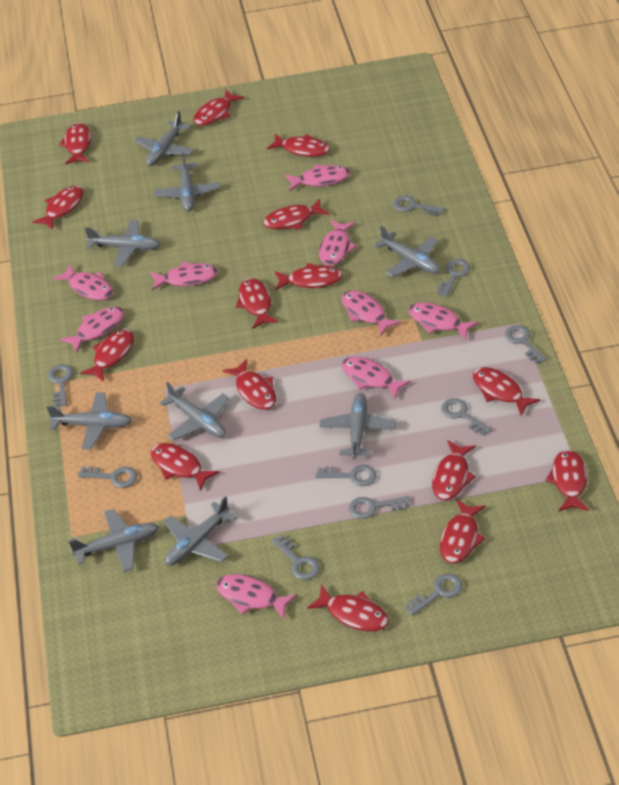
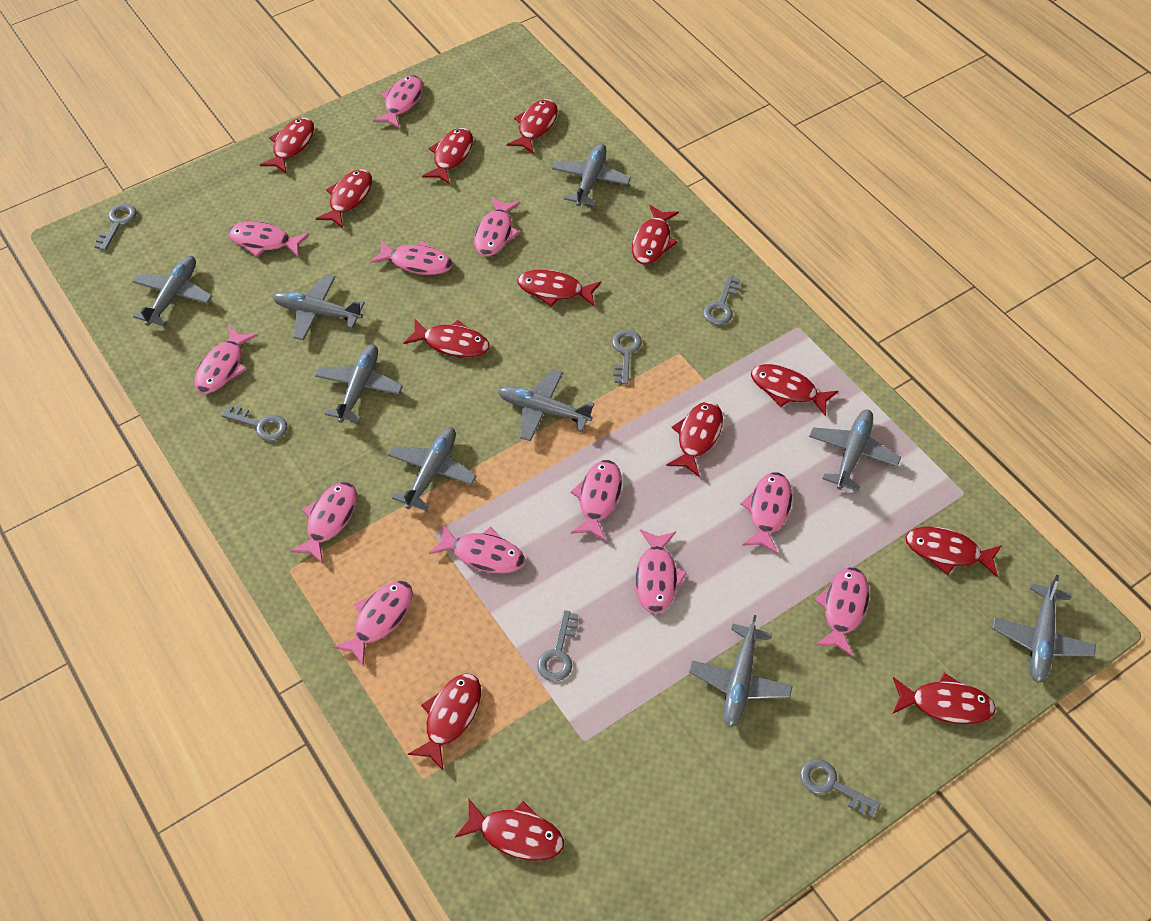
grey key: [48,364,73,406] [78,466,137,488] [272,534,320,580] [316,465,377,486] [349,496,411,519] [393,196,444,216] [405,574,463,616] [437,259,470,297] [441,398,492,436] [505,325,546,364] = 10 -> [94,204,136,251] [221,405,287,441] [537,610,578,681] [612,330,642,384] [703,275,740,325] [800,759,880,817] = 6
pink fish: [53,264,113,300] [60,307,124,353] [150,262,218,290] [216,574,297,620] [285,164,350,191] [319,220,357,266] [342,290,401,336] [342,356,411,399] [408,302,478,341] = 9 -> [194,326,258,394] [228,221,309,257] [290,482,357,564] [333,581,413,666] [370,240,453,275] [373,75,423,128] [429,524,525,574] [474,197,520,256] [571,460,622,541] [635,529,687,614] [740,472,792,554] [815,567,870,657] = 12
red fish: [33,186,83,230] [58,123,91,165] [80,329,134,382] [151,443,220,491] [193,90,244,126] [223,359,276,410] [236,278,279,329] [263,199,329,229] [267,134,330,157] [275,263,343,291] [307,585,389,631] [432,440,476,500] [440,499,486,563] [473,367,540,416] [545,449,589,512] = 15 -> [260,118,314,174] [315,169,372,228] [403,319,490,357] [408,673,481,770] [422,128,473,184] [455,799,564,861] [507,99,558,154] [518,270,601,307] [632,205,679,265] [666,401,723,476] [751,364,838,416] [892,673,996,724] [905,527,1002,577] = 13

